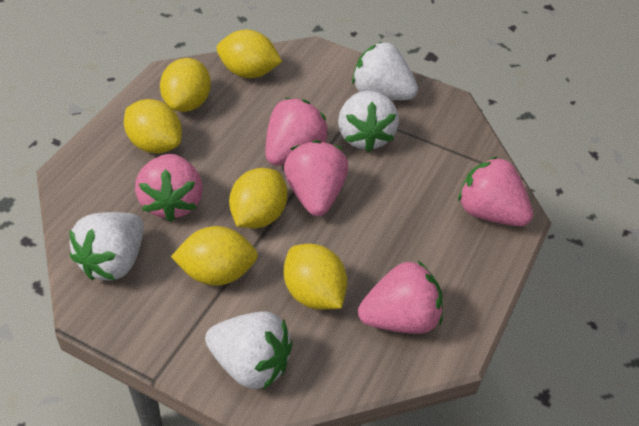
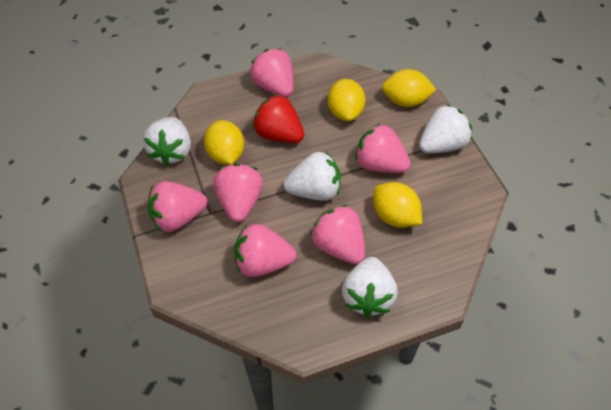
pink strawberry: [135,154,203,222] [265,98,329,165] [284,140,348,216] [358,261,443,334] [458,156,533,226] = 5 -> [148,181,207,232] [213,164,263,222] [234,224,296,277] [250,48,293,97] [310,205,365,264] [355,123,411,173] = 6
red strawberry: none = 0 -> [252,94,304,143] = 1
yellow lemon: [124,99,182,153] [160,58,211,112] [171,226,258,286] [217,30,282,78] [229,168,287,228] [284,244,347,310] = 6 -> [204,120,244,165] [328,79,366,121] [373,182,422,228] [382,69,436,107] = 4

